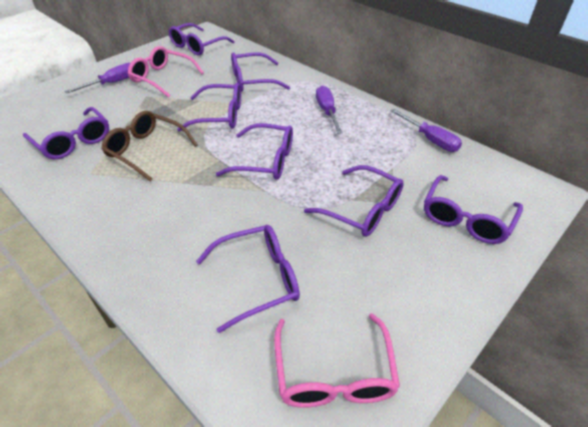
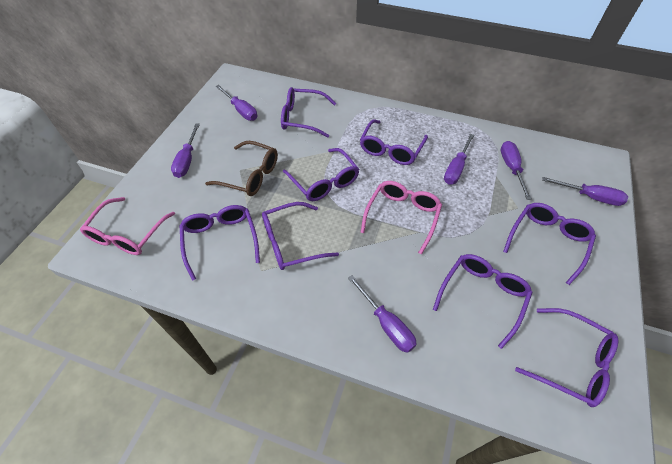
purple screwdriver: [65,63,130,93] [316,85,343,134] [390,109,462,152] = 3 -> [171,124,200,178] [216,85,257,121] [348,275,417,353] [444,134,474,185] [501,141,532,200] [542,177,628,206] = 6

